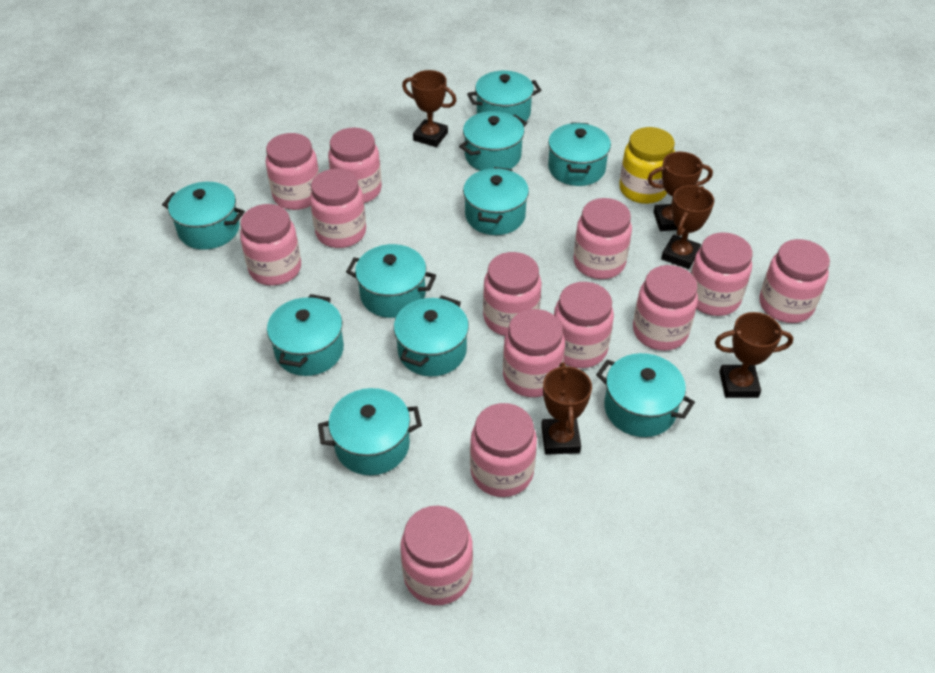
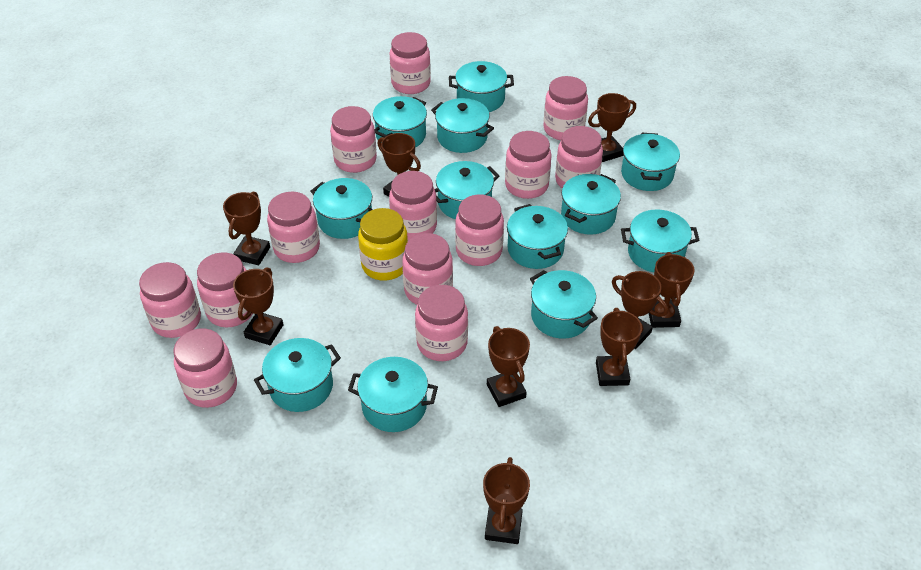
brown trophy: [402,70,457,147] [541,363,592,455] [647,152,713,231] [661,185,714,269] [715,312,793,398] = 5 -> [223,192,270,265] [233,267,284,345] [378,133,421,197] [483,457,530,544] [487,326,530,407] [588,93,636,162] [596,308,642,386] [612,271,668,349] [648,252,695,328] = 9
turquoise pot: [162,182,245,250] [267,294,344,376] [318,388,422,475] [346,244,436,318] [394,295,469,376] [459,111,527,171] [463,167,529,235] [467,71,541,121] [548,122,611,186] [596,353,695,437] = 10 -> [254,338,341,412] [311,178,373,239] [348,357,438,432] [373,96,427,147] [431,98,494,153] [435,161,500,219] [449,61,514,112] [507,204,568,269] [530,270,598,339] [561,174,621,235] [621,133,680,191] [621,209,700,272] = 12

